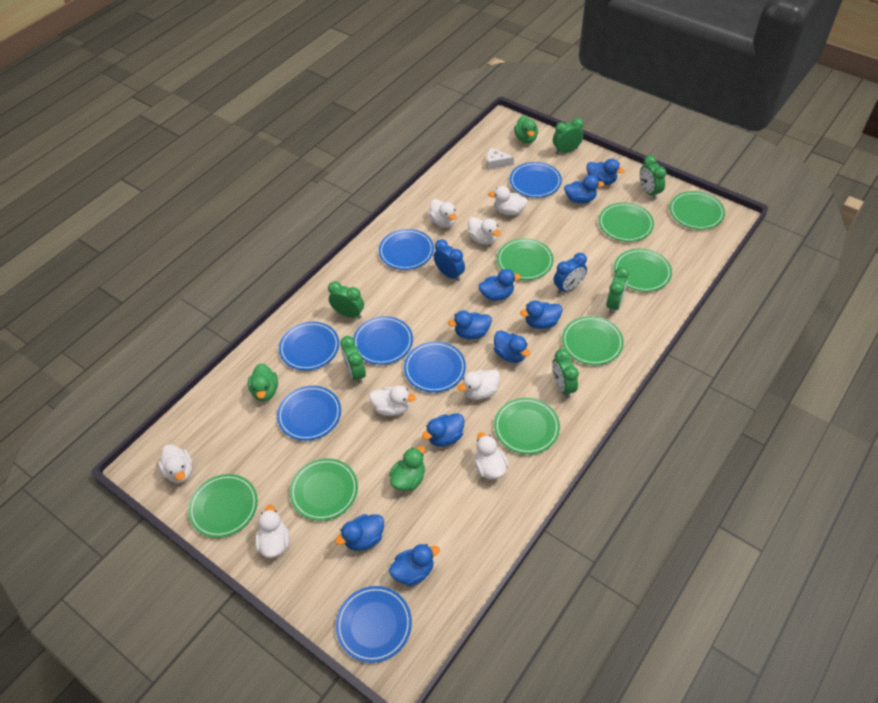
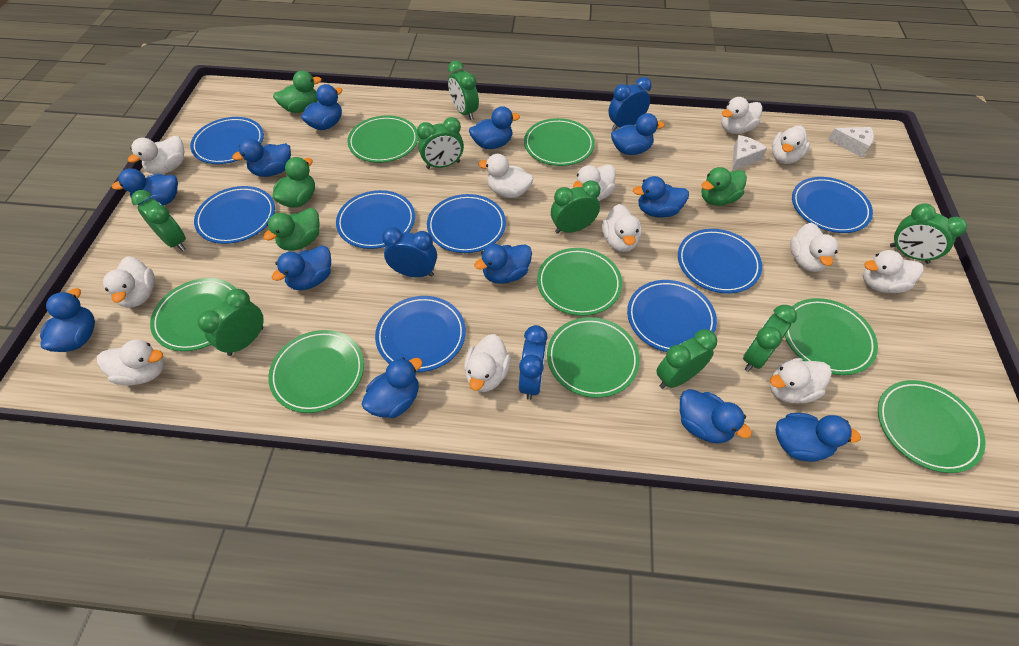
blue clock: [434,239,465,281] [554,253,587,294] = 2 -> [382,227,437,277] [519,325,548,400] [608,77,652,131] = 3
blue duck: [335,514,384,551] [389,544,440,586] [422,413,464,447] [448,311,492,339] [479,269,521,301] [494,330,530,363] [520,300,562,329] [564,175,604,204] [586,159,624,185] = 9 -> [40,288,95,352] [112,168,178,206] [232,139,291,177] [272,245,331,290] [301,84,342,130] [362,358,423,418] [469,106,520,149] [474,244,532,284] [611,113,665,155] [633,176,689,217] [680,389,752,444] [775,413,861,462] = 12
blue plate: [277,386,341,441] [279,322,339,370] [336,586,412,663] [353,316,413,365] [379,229,434,270] [404,341,466,392] [510,162,562,198] = 7 -> [190,117,264,164] [194,186,275,244] [336,190,415,249] [375,296,466,372] [427,194,506,253] [627,280,717,352] [678,229,762,293] [792,177,873,233] = 8
green clock: [328,281,364,319] [340,336,366,384] [552,348,579,398] [553,118,583,154] [606,267,629,314] [640,155,667,199] = 6 -> [131,190,186,251] [197,289,264,356] [417,117,464,169] [448,61,479,120] [551,180,600,234] [656,329,717,389] [743,305,797,372] [890,203,967,264] = 8
green duck: [248,363,278,401] [389,446,425,491] [514,116,538,143] = 3 -> [263,208,320,251] [272,157,315,208] [273,71,322,113] [701,167,747,206] = 4
white cheese: [487,148,514,170] = 1 -> [732,135,767,171] [828,127,874,158] = 2
white duck: [158,444,193,483] [255,505,290,558] [370,386,416,416] [428,199,457,228] [458,369,500,400] [468,217,501,245] [474,432,509,479] [488,186,528,215] = 8 -> [97,339,165,386] [103,256,155,308] [128,136,184,174] [464,334,511,392] [479,154,533,198] [573,164,616,201] [602,204,641,252] [721,97,762,134] [770,358,832,403] [772,125,810,164] [790,223,838,272] [863,250,923,293] = 12

